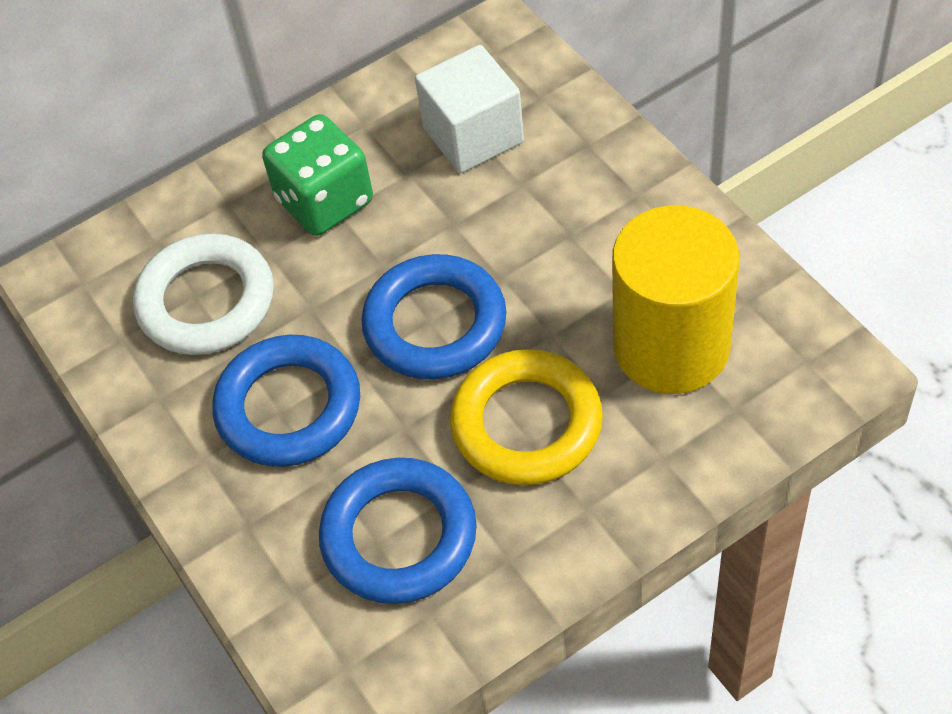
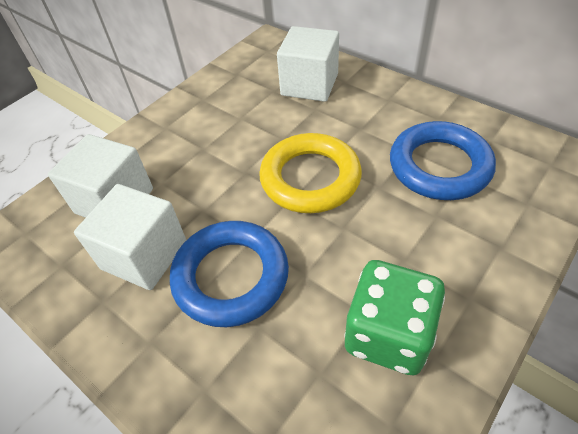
blue ring: [212,335,360,467] [319,458,477,604] [361,254,506,379] = 3 -> [170,221,289,327] [390,121,496,200] = 2
white cube: [415,45,524,173] = 1 -> [48,134,153,218] [74,184,186,290] [277,26,339,102] = 3
white ring: [133,234,274,355] = 1 -> none = 0
yellow cylinder: [612,205,739,394] = 1 -> none = 0

